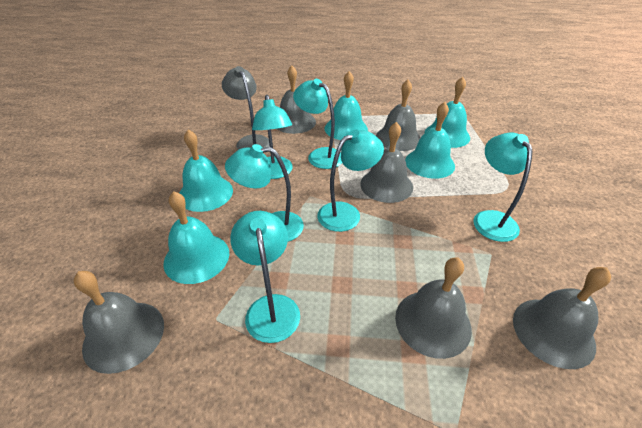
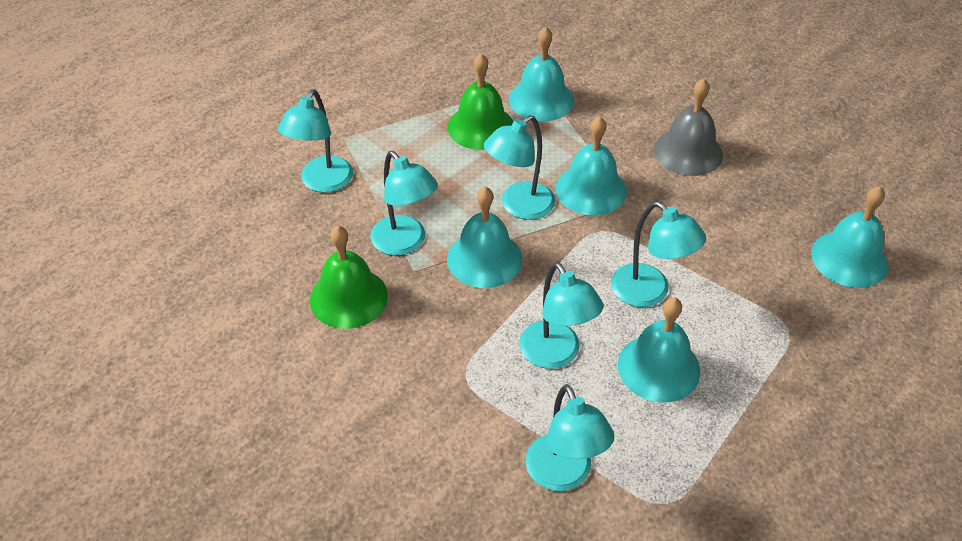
green bell: none = 0 -> [310,226,388,329] [448,54,513,150] = 2
grey bell: [74,271,164,374] [277,65,316,134] [360,122,413,203] [376,80,421,151] [395,257,472,359] [513,267,611,369] = 6 -> [654,79,723,176] = 1
grey lamp: [222,66,270,150] = 1 -> none = 0

